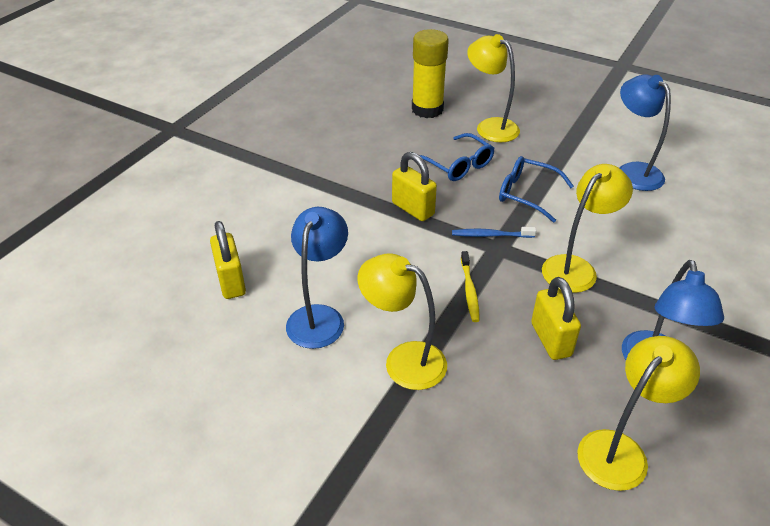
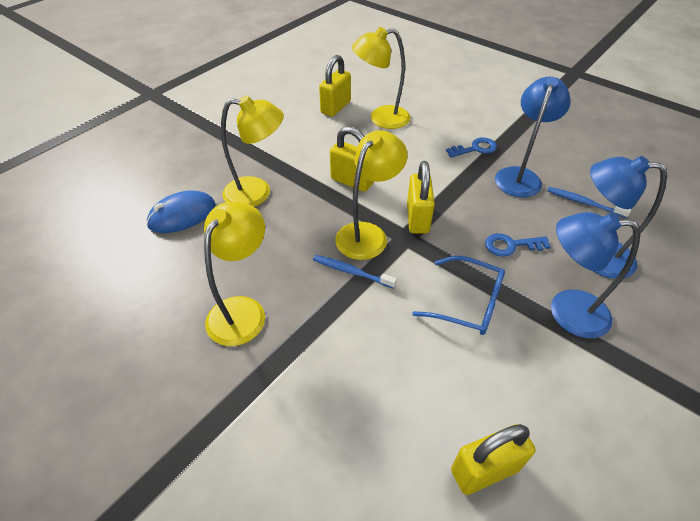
blue glasses: [419,133,495,181] [499,156,574,223] = 2 -> [412,256,505,335] = 1
blue key: none = 0 -> [446,137,497,158] [485,233,551,257] = 2
blue mouse: none = 0 -> [146,190,215,233] = 1
blue toothbrush: [452,227,536,238] = 1 -> [313,255,397,289] [547,187,631,218] = 2
yellow glue stick: [412,29,449,118] = 1 -> none = 0
yellow padlock: [210,221,246,299] [392,152,437,221] [531,277,581,360] = 3 -> [319,55,351,117] [330,126,374,192] [407,161,435,234] [451,424,535,495] = 4
yellow toothbrush: [461,251,480,322] = 1 -> none = 0

